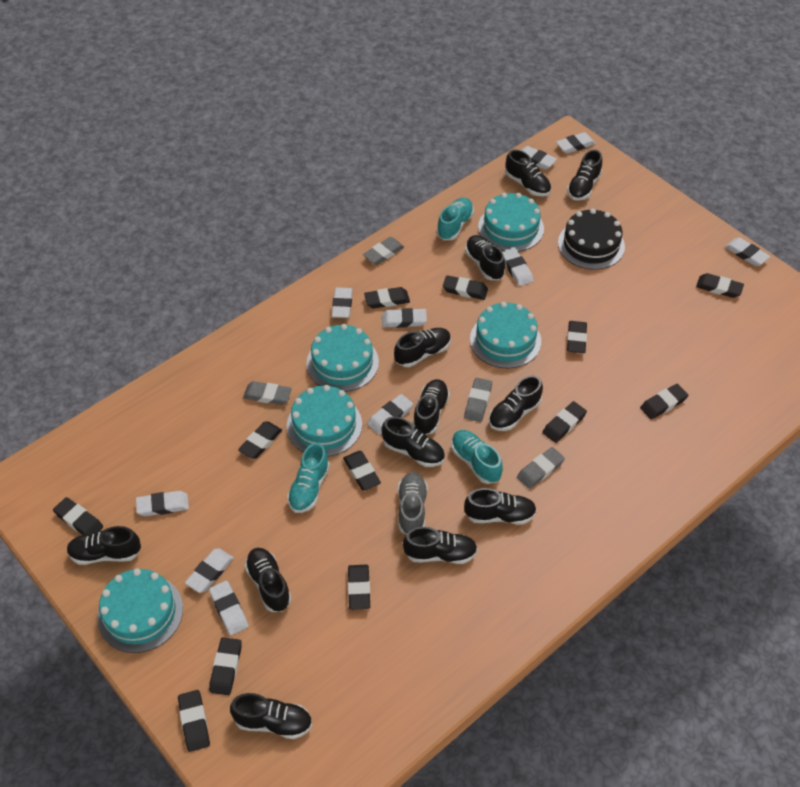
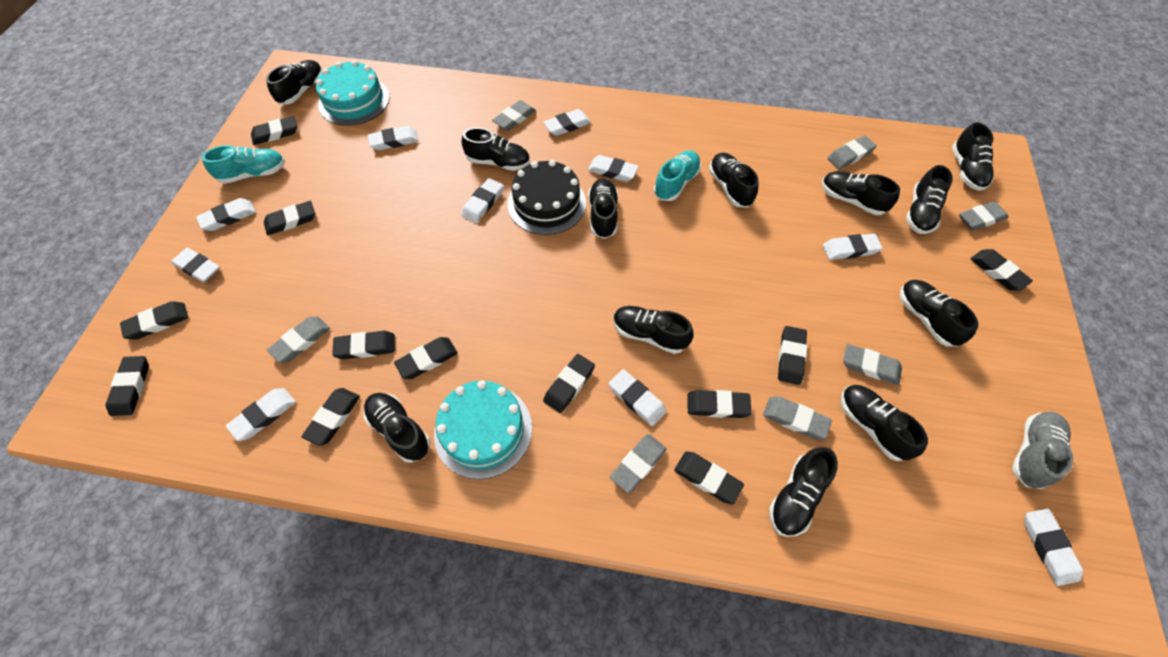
grey eraser: [243,381,292,405] [363,237,404,265] [464,378,492,422] [517,447,565,489] = 4 -> [267,317,330,363] [492,100,536,131] [610,434,667,494] [763,396,832,440] [827,136,877,169] [843,344,902,385] [959,201,1008,230] = 7
turquoise cake: [97,568,183,653] [287,385,362,457] [306,324,379,392] [470,302,541,368] [478,193,544,252] = 5 -> [316,60,390,126] [434,380,532,479] = 2
turquoise shoe: [287,443,330,513] [436,197,474,240] [451,430,503,484] = 3 -> [202,145,285,184] [653,150,701,201] = 2

